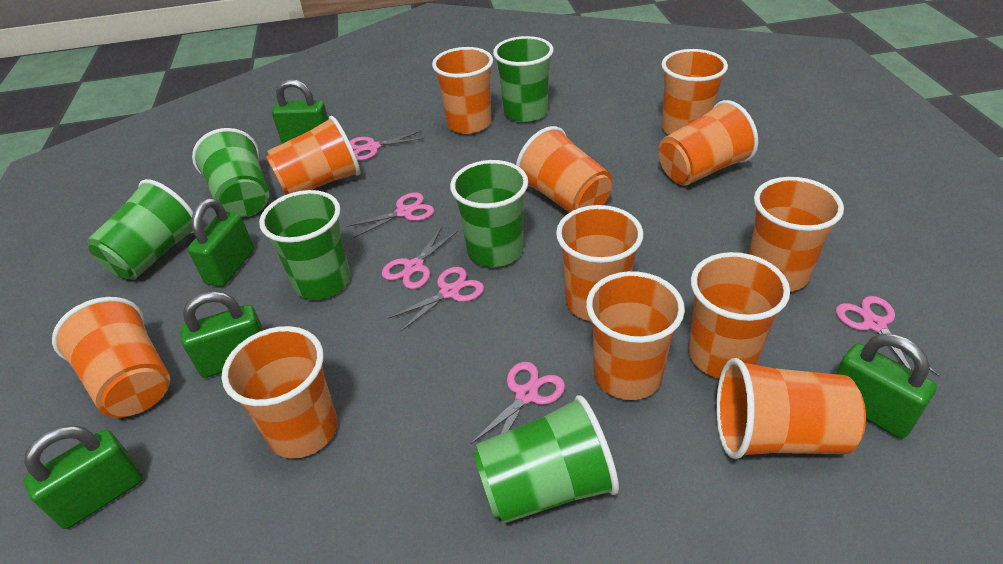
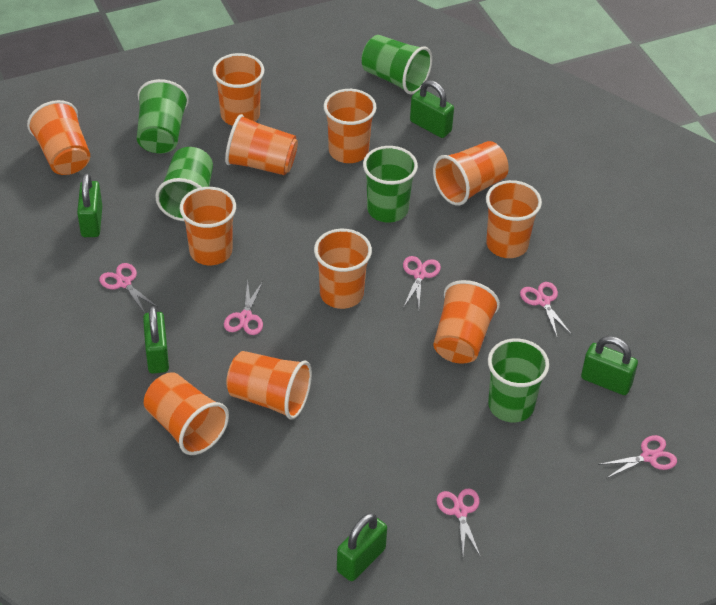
green cup: [87,179,194,280] [192,128,269,218] [259,190,351,300] [450,160,528,267] [473,395,619,524] [493,36,554,122] = 6 -> [137,79,189,153] [155,147,213,221] [362,35,432,94] [363,146,418,223] [488,338,549,422] = 5
orange cup: [52,297,170,418] [222,326,338,458] [266,116,360,195] [432,47,493,134] [516,126,613,213] [556,205,643,321] [586,271,685,400] [659,100,758,186] [661,49,728,135] [688,252,790,378] [716,358,866,459] [749,177,844,292] = 12 -> [27,100,90,175] [144,372,229,455] [180,187,236,265] [212,53,264,126] [225,114,298,175] [226,351,312,419] [314,229,372,309] [323,89,377,163] [433,141,509,206] [433,280,500,363] [486,180,542,258] = 11

